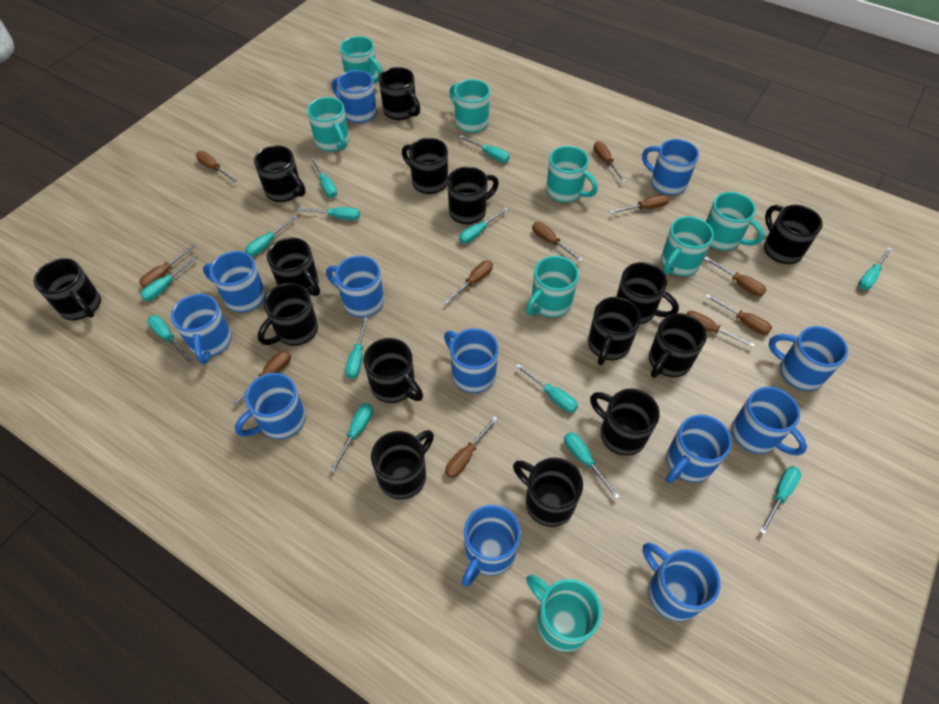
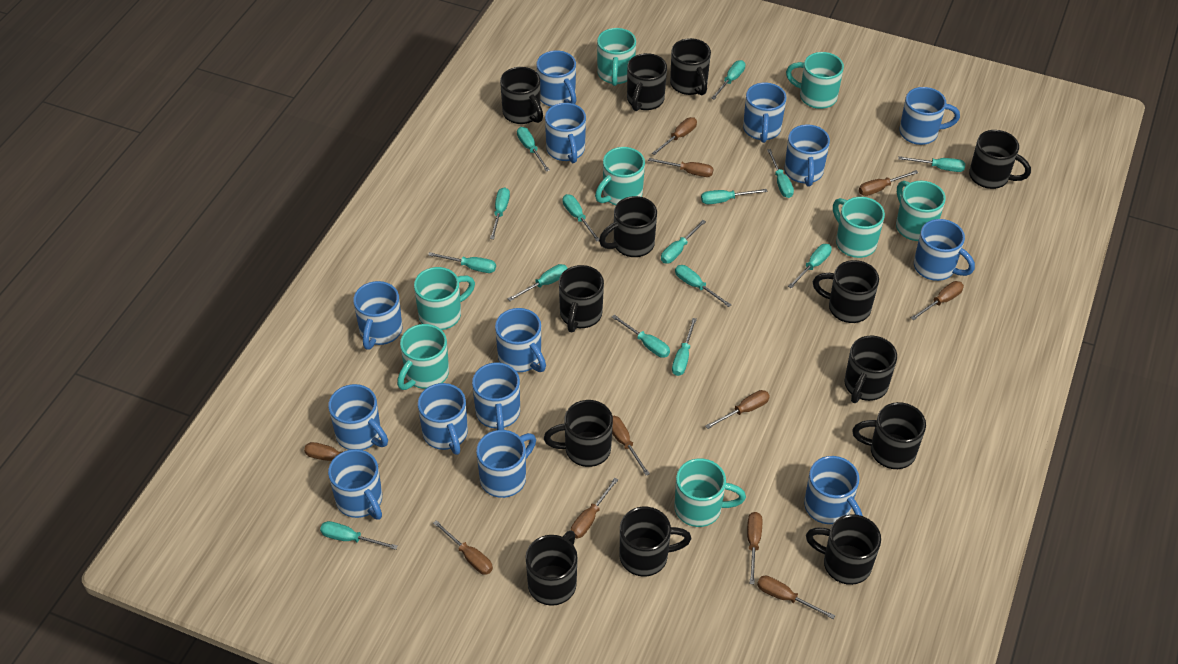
black mug: [34,258,101,320] [254,145,305,202] [258,283,318,346] [267,238,320,296] [364,338,423,403] [371,430,434,499] [379,67,420,120] [402,138,448,194] [447,167,499,224] [513,457,583,527] [588,297,641,365] [590,389,660,456] [616,262,679,324] [649,313,707,378] [764,205,823,264] = 15 -> [500,67,543,124] [526,530,578,606] [544,400,613,467] [559,265,604,332] [599,196,657,257] [620,507,691,576] [627,53,667,111] [670,38,711,96] [806,514,881,585] [813,260,879,323] [844,336,897,403] [852,402,926,469] [969,130,1031,189] = 13
blue mug: [171,294,232,364] [203,251,266,312] [235,373,306,439] [326,256,384,317] [332,70,377,123] [444,328,498,393] [461,505,521,587] [642,139,699,195] [642,543,721,622] [666,415,732,483] [732,387,807,455] [768,326,848,391] = 12 -> [328,384,388,450] [328,449,382,520] [353,281,402,349] [418,383,468,455] [472,363,520,430] [476,430,536,498] [495,308,546,372] [536,50,576,107] [545,103,586,163] [743,82,787,143] [785,124,830,187] [804,456,863,524] [899,87,960,145] [914,219,975,281] = 14
turquoise screwdriver: [140,256,198,301] [147,315,192,362] [245,215,297,256] [297,207,360,220] [310,157,337,198] [329,403,373,472] [345,317,368,379] [459,207,508,244] [460,135,510,163] [516,364,578,413] [564,432,620,499] [760,466,801,535] [858,247,892,290] = 13 -> [320,521,398,550] [428,252,496,273] [490,187,510,239] [507,264,568,301] [517,127,550,172] [563,194,599,241] [612,315,670,358] [661,220,706,263] [672,318,697,376] [675,265,731,307] [701,189,768,204] [711,60,745,100] [767,149,794,198] [788,244,832,288] [898,156,965,172] = 15

